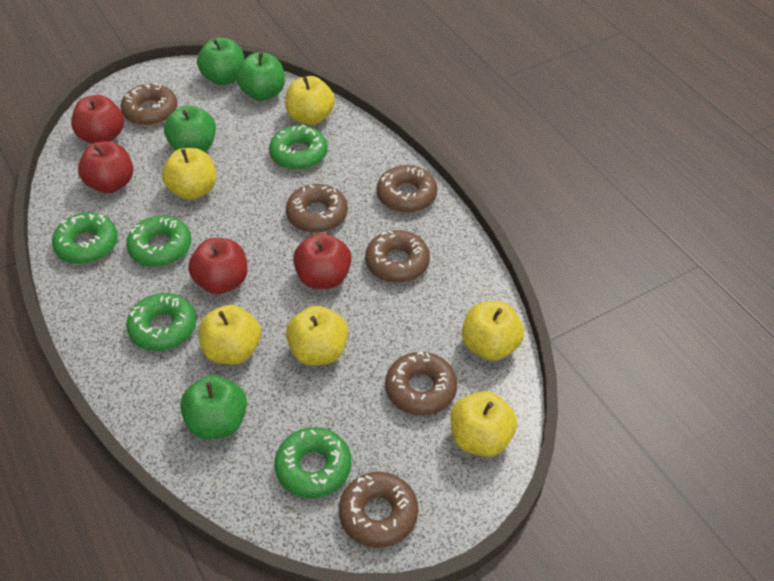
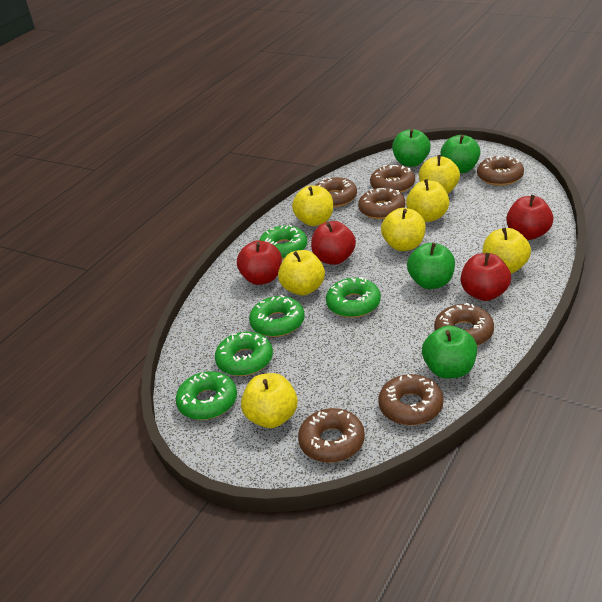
brown donut: [120,83,178,126] [286,184,348,233] [339,472,418,548] [365,230,430,283] [377,165,437,213] [385,351,457,416] = 6 -> [298,408,365,463] [315,177,357,207] [358,188,405,219] [370,165,415,193] [378,374,444,425] [434,303,494,346] [477,156,524,186] = 7
yellow apple: [162,148,216,200] [199,305,261,365] [285,76,335,125] [286,306,348,366] [450,391,517,457] [462,301,524,361] = 6 -> [241,373,298,428] [278,250,325,296] [292,186,333,226] [381,208,426,251] [406,179,449,222] [419,155,460,194] [482,228,531,274] = 7

